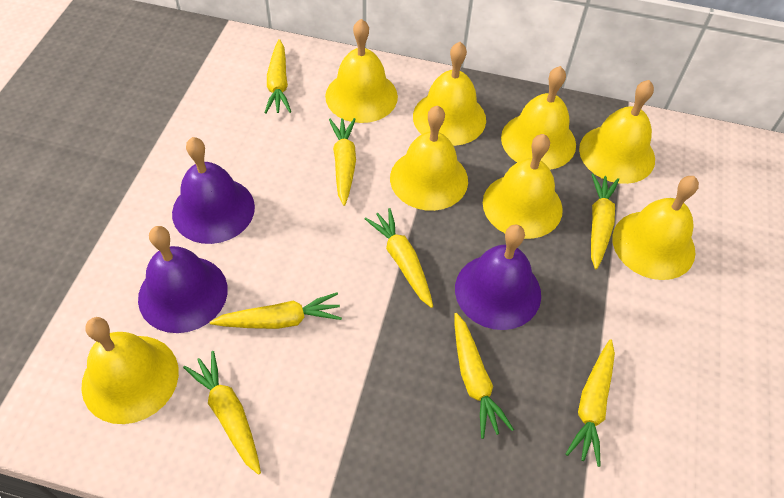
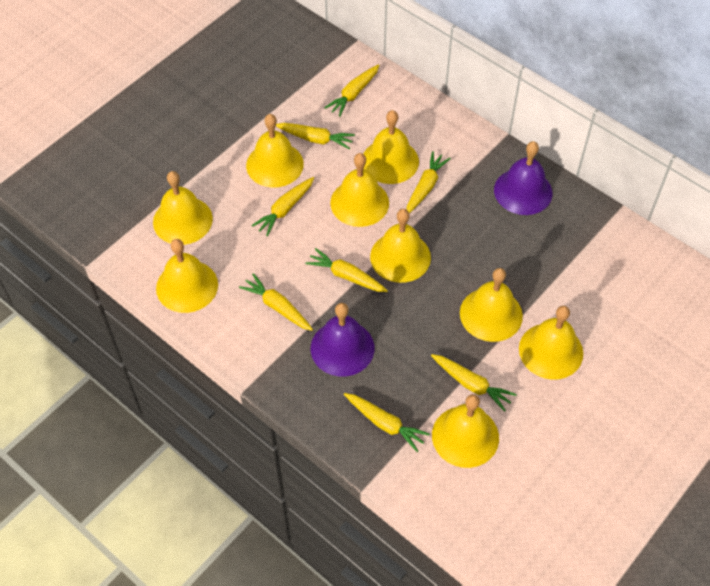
purple bell: [138,226,228,333] [172,137,255,244] [455,224,541,330] = 3 -> [311,303,374,377] [494,141,553,215] = 2
yellow bell: [81,317,179,424] [325,19,398,123] [390,105,468,211] [413,42,486,146] [483,134,563,239] [501,66,576,170] [579,80,655,184] [612,176,699,280] = 8 -> [153,171,213,245] [156,239,218,313] [246,114,304,188] [330,153,389,227] [363,110,419,184] [370,209,431,283] [432,394,499,468] [460,268,523,342] [519,306,583,380] = 9

